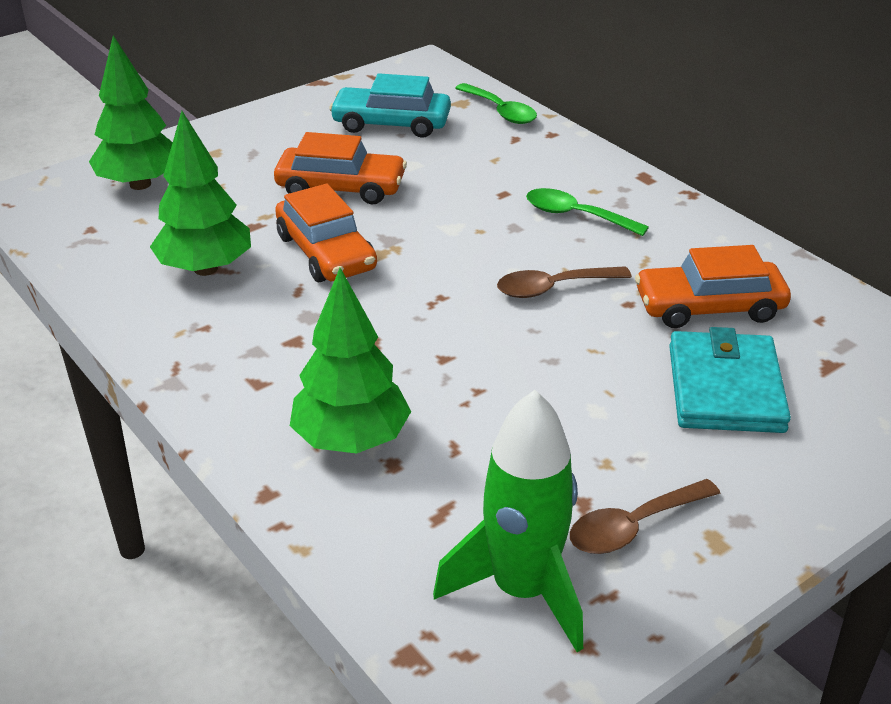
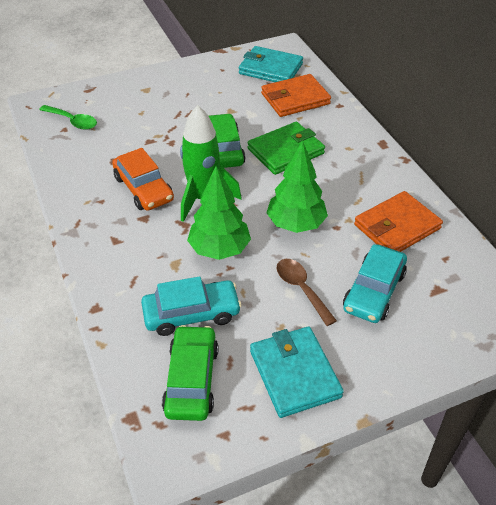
brown spoon: [497,266,632,298] [570,479,720,554] = 2 -> [277,259,337,326] = 1
green car: none = 0 -> [162,325,219,421] [208,113,246,168] = 2
green spoon: [455,83,537,124] [526,188,649,236] = 2 -> [39,105,97,130] = 1
green tree: [89,35,173,190] [150,111,251,276] [290,268,411,453] = 3 -> [187,166,251,260] [266,140,328,233] = 2
green wallet: none = 0 -> [247,122,325,175] = 1
orange car: [274,132,407,204] [275,184,377,282] [635,245,791,328] = 3 -> [112,148,174,211] = 1
orange wallet: none = 0 -> [261,74,331,117] [354,191,443,252] = 2
turquoise car: [329,73,451,138] = 1 -> [141,276,242,336] [343,244,407,323] = 2
turquoise wallet: [669,327,791,433] = 1 -> [239,46,303,82] [250,326,344,418] = 2

